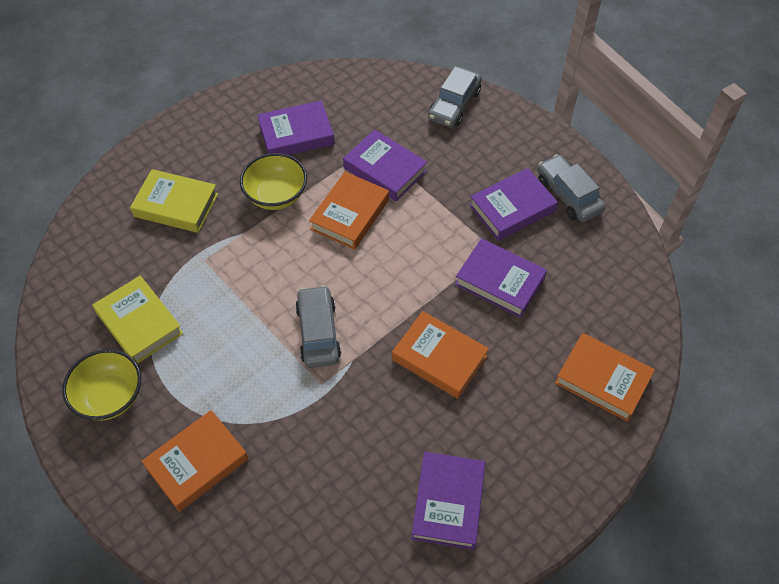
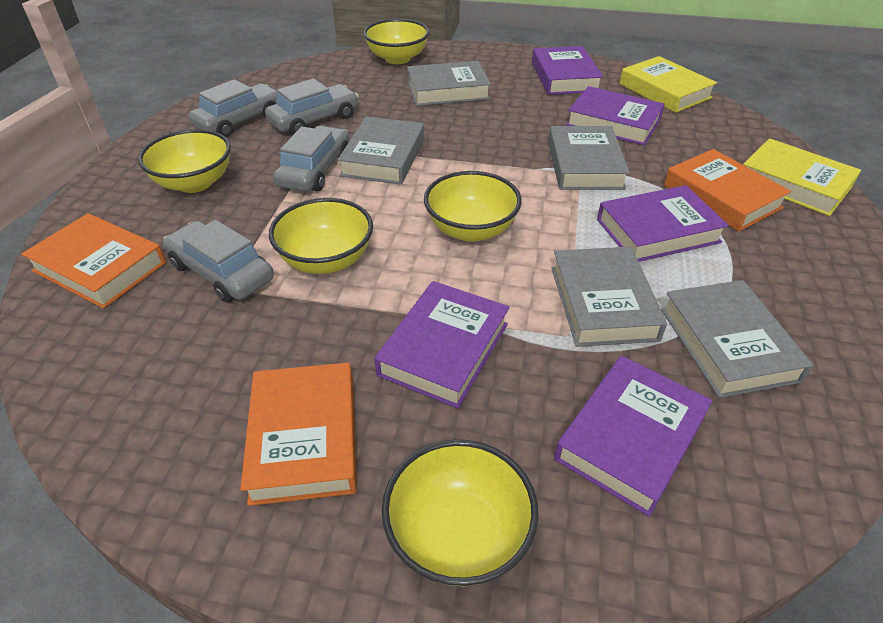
grey book: none = 0 -> [338,116,424,185] [407,61,491,106] [548,126,630,190] [551,247,667,347] [661,280,813,398] = 5
grey car: [295,285,341,368] [428,66,482,127] [537,154,606,222] = 3 -> [163,220,274,303] [189,79,278,137] [265,78,359,135] [273,125,350,192] = 4
orange book: [142,410,248,512] [309,172,389,250] [392,311,489,399] [555,333,655,422] = 4 -> [22,213,166,309] [240,363,357,506] [664,149,791,232] = 3
yellow bowl: [62,349,141,421] [240,153,307,210] = 2 -> [138,129,231,193] [269,198,373,274] [363,19,430,64] [382,439,539,586] [424,171,522,242] = 5

